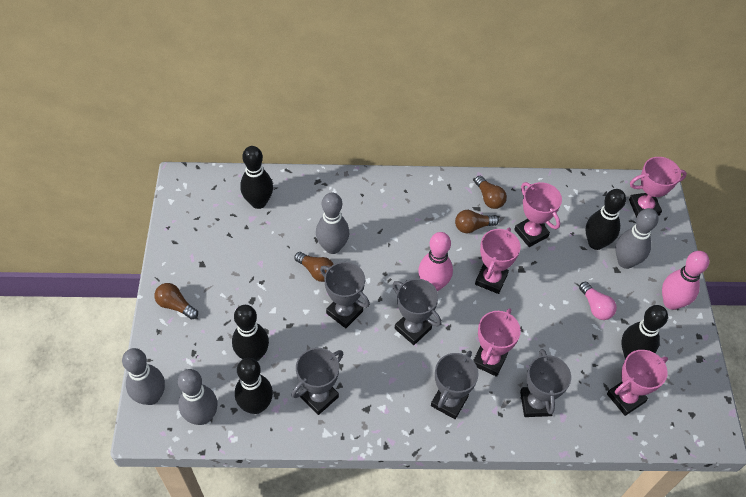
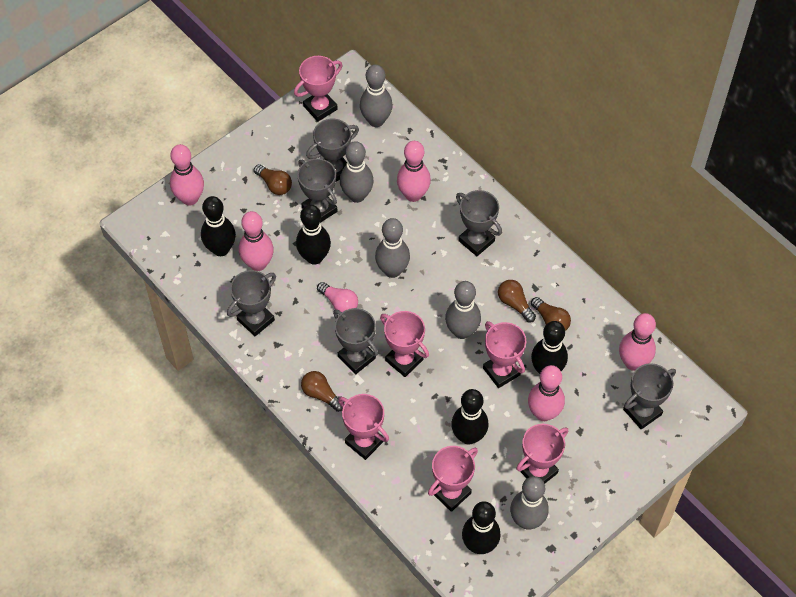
grey bowling pin: [122,348,165,405] [178,369,218,425] [316,192,349,254] [616,208,659,269] = 4 -> [340,141,374,203] [360,64,393,127] [375,218,410,278] [445,281,481,339] [510,476,549,529] = 5
grey trophy: [292,348,343,415] [320,262,370,328] [392,279,441,345] [431,351,479,419] [520,349,571,417] = 5 -> [227,270,276,336] [297,158,338,223] [306,119,359,182] [333,308,378,374] [456,190,502,256] [623,363,676,429] = 6
pink bowling pin: [418,232,453,291] [662,251,709,310] = 2 -> [170,144,204,206] [239,211,274,271] [397,141,431,202] [528,365,565,421] [619,313,656,371] = 5
pink trophy: [473,308,521,377] [475,228,521,294] [514,182,562,247] [607,350,668,416] [629,157,687,218] = 5 -> [294,56,342,122] [338,394,389,460] [380,311,429,377] [428,446,478,512] [483,321,526,388] [516,424,568,483] = 6

